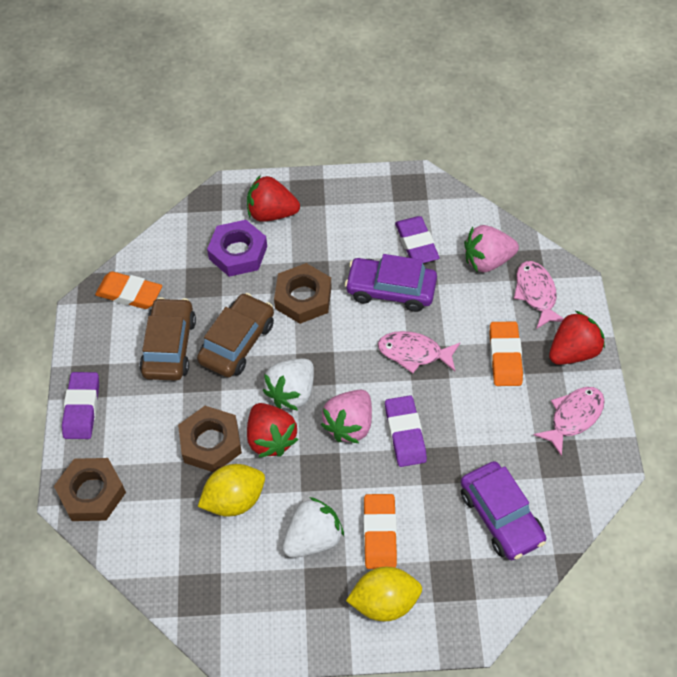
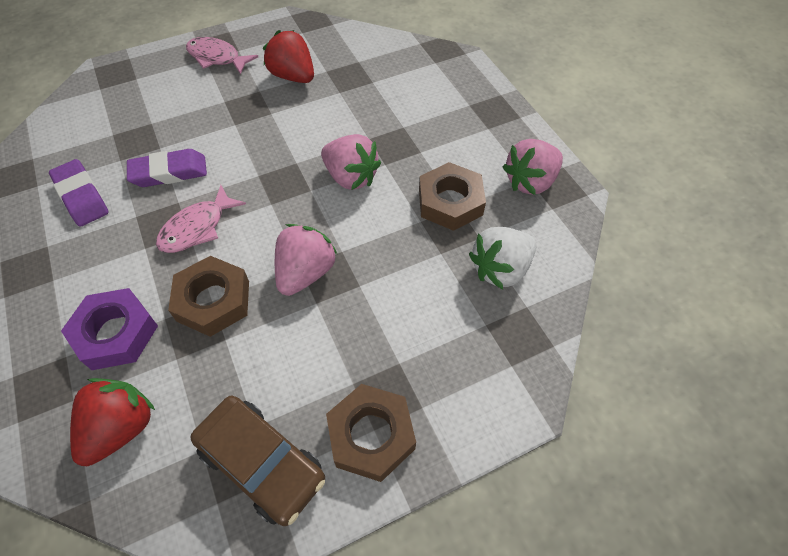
brown car: [139,297,196,381] [197,293,274,377] = 2 -> [190,396,325,526] = 1
orange eraser: [95,272,162,309] [363,494,397,569] [490,322,523,386] = 3 -> none = 0
pink fish: [378,331,460,373] [514,261,564,329] [534,387,605,457] = 3 -> [156,185,246,253] [186,37,258,75] = 2
pink strawberry: [321,390,372,443] [464,225,519,272] = 2 -> [275,224,337,296] [321,134,381,190] [503,139,563,195] = 3
purple car: [345,254,437,312] [461,461,546,560] = 2 -> none = 0
purple eraser: [62,372,99,439] [385,395,427,467] [395,216,440,263] = 3 -> [49,159,109,227] [127,149,207,187] = 2
red strawberry: [247,175,300,222] [247,403,299,458] [549,311,605,365] = 3 -> [70,378,155,466] [263,30,314,83] = 2
white strawberry: [263,359,314,411] [282,497,344,558] = 2 -> [469,227,537,289] = 1
yellow lemon: [198,464,265,516] [346,567,422,621] = 2 -> none = 0

